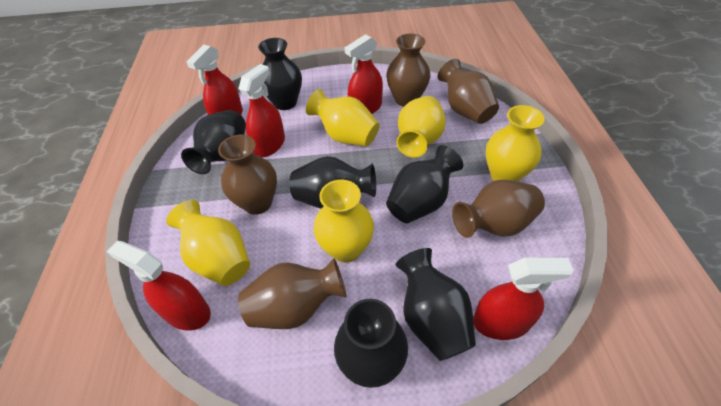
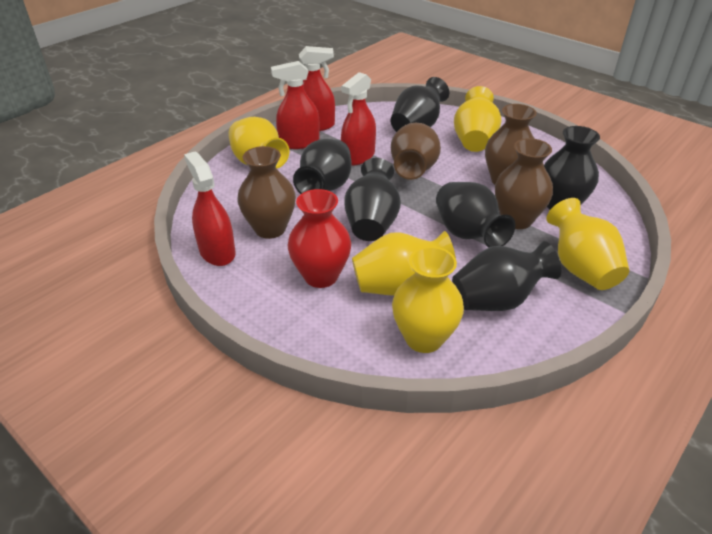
brown vase: [218,134,277,215] [238,259,347,329] [386,34,430,107] [438,59,499,124] [452,180,545,238] = 5 -> [238,146,296,239] [391,123,441,180] [485,104,537,185] [495,138,553,229] = 4
red spray bottle: [106,241,211,331] [187,44,243,115] [238,64,285,157] [345,34,383,114] [473,258,574,340] = 5 -> [184,151,236,266] [271,61,320,149] [299,46,335,131] [341,72,376,166] = 4
red vase: none = 0 -> [288,189,351,288] = 1

